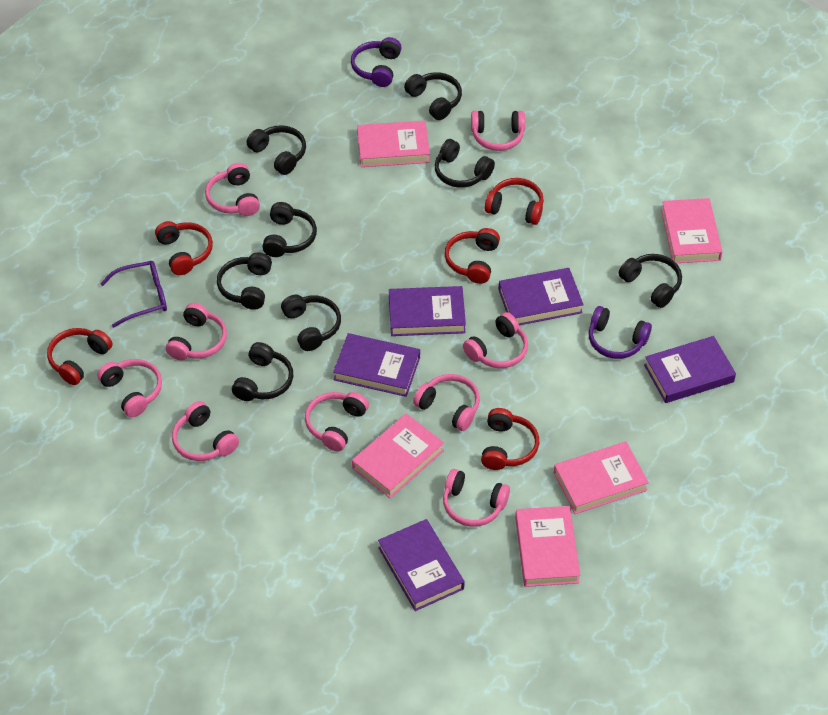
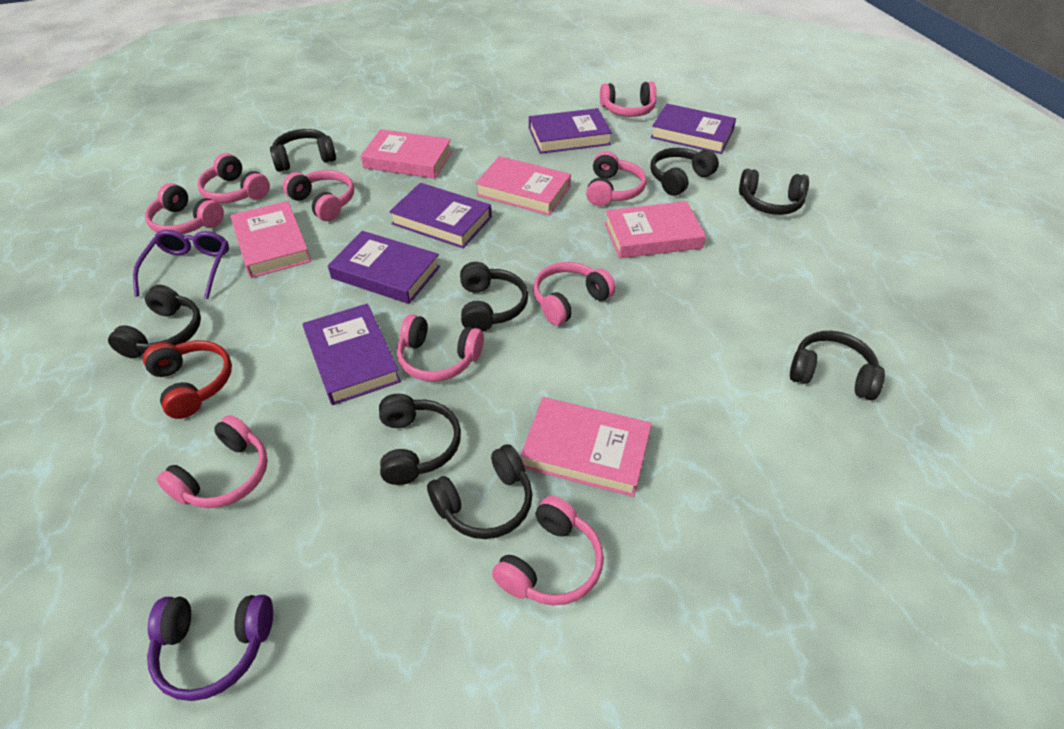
purple headphones: [351,37,402,87] [589,306,652,359] = 2 -> [147,595,273,701] = 1
red headphones: [47,328,113,385] [155,221,213,275] [444,228,500,284] [481,408,539,470] [485,178,544,225] = 5 -> [143,340,232,419] = 1

